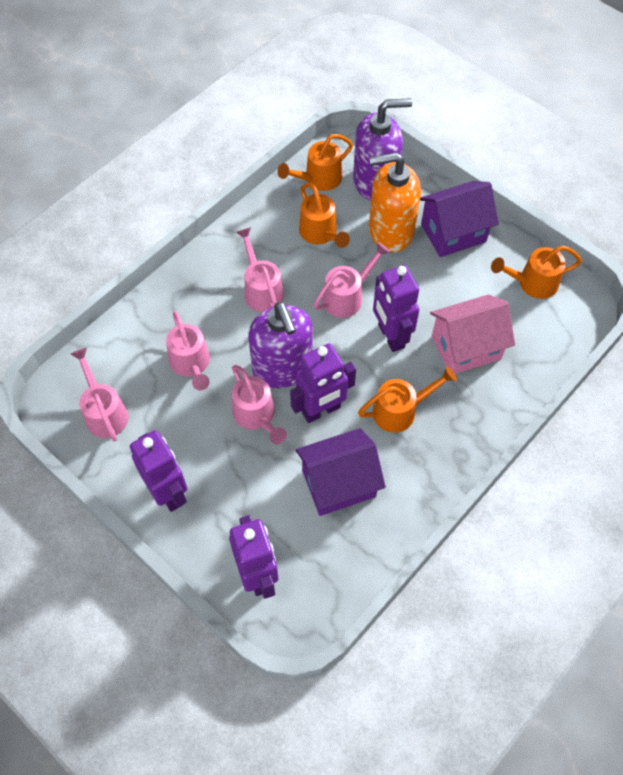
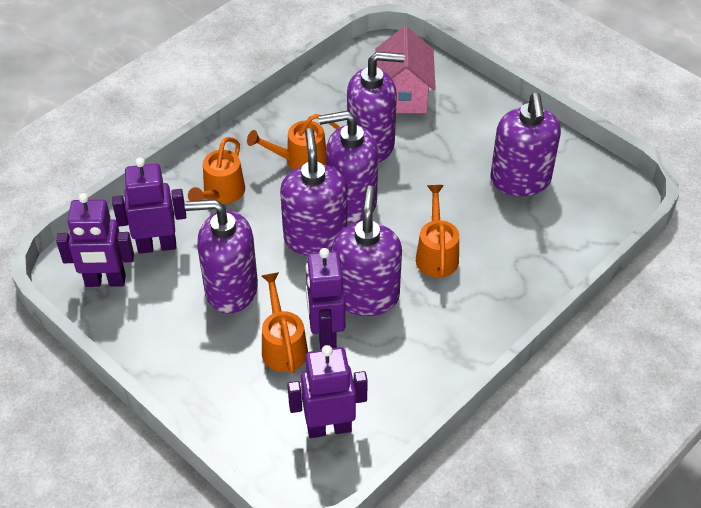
orange soap dispenser: [369,152,421,252] = 1 -> none = 0
pink watering can: [71,348,129,442] [166,312,210,391] [232,365,287,444] [236,227,284,312] [313,242,390,318] = 5 -> none = 0
purple house: [296,428,386,516] [420,181,499,257] = 2 -> none = 0
purple soap dispenser: [248,302,313,388] [353,98,412,201] = 2 -> [184,199,258,314] [280,128,347,256] [318,111,378,223] [332,185,402,316] [347,52,405,162] [491,93,561,196] = 6

